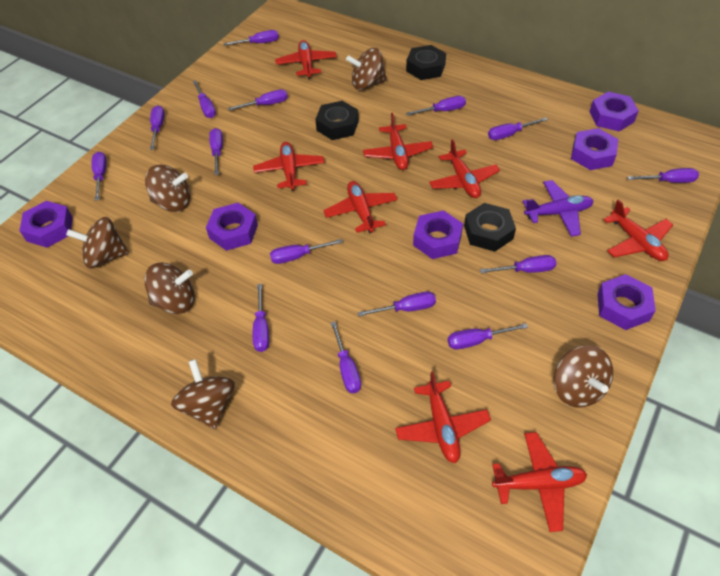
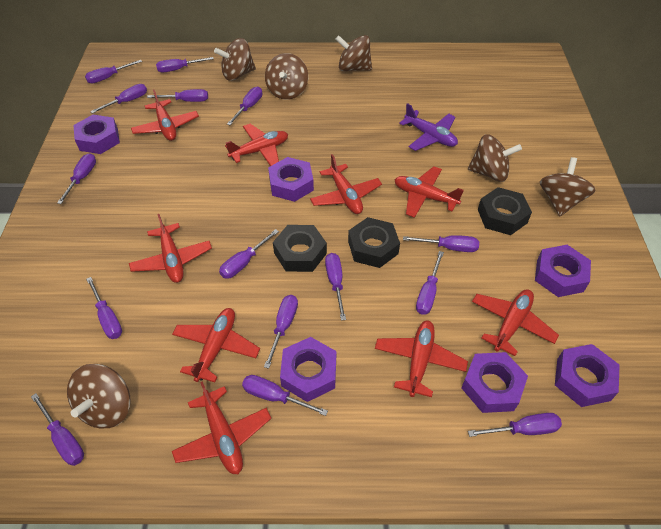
red plane: [253,142,324,191] [275,40,337,79] [323,181,398,234] [363,113,433,170] [395,371,491,463] [429,139,500,198] [492,432,587,532] [603,199,673,261] = 8 -> [129,214,212,283] [131,89,199,141] [172,308,260,382] [172,381,271,474] [225,124,288,166] [310,154,382,214] [375,321,468,397] [394,166,464,218] [472,289,559,356] = 9

